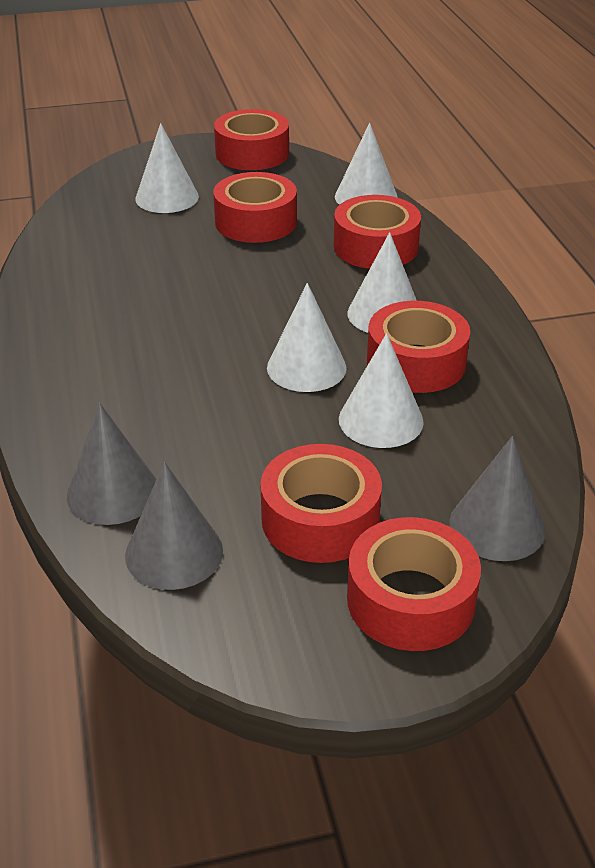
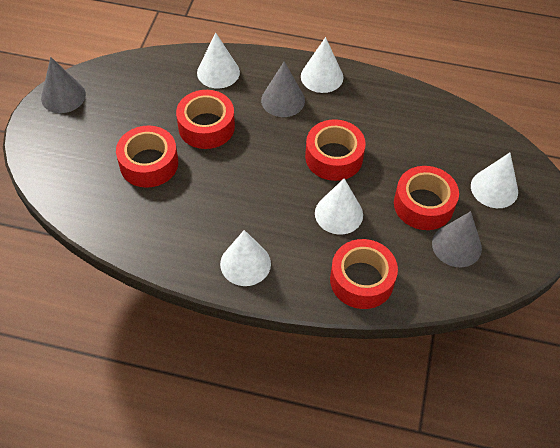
red tape: [213,172,297,243] [214,109,289,170] [260,444,382,563] [334,195,421,269] [347,517,481,651] [367,301,470,393] = 6 -> [116,126,178,188] [176,90,235,149] [305,119,366,181] [330,239,398,309] [394,166,459,230] = 5

